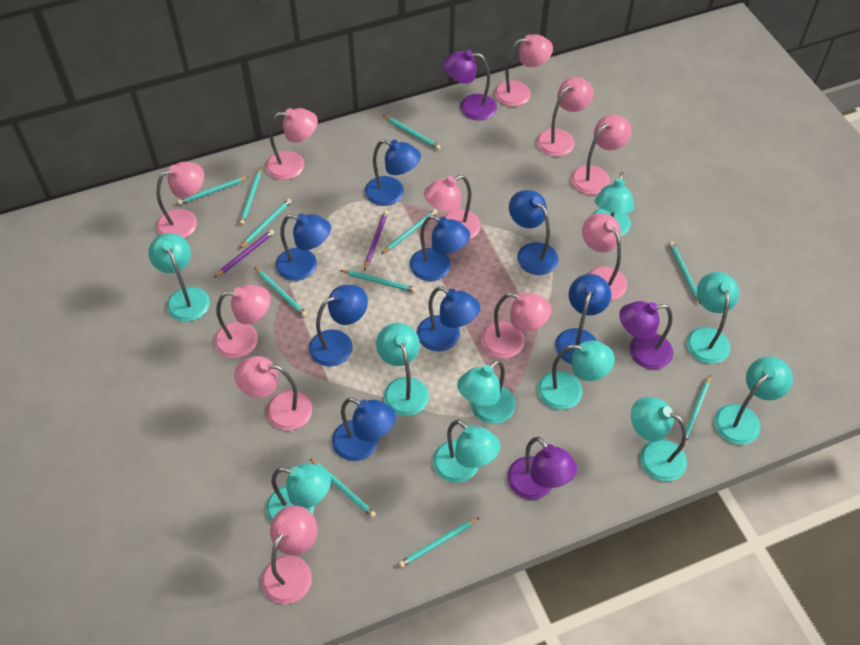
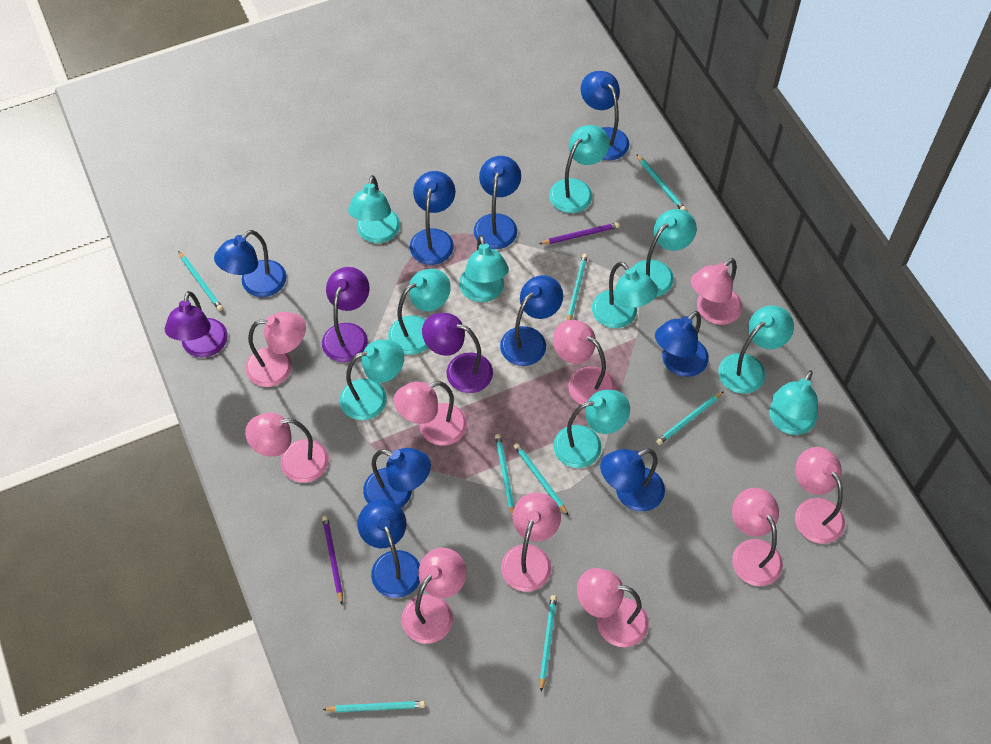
blue lamp: [275,213,331,281] [309,285,368,367] [332,398,396,461] [365,139,421,206] [409,215,470,281] [417,286,480,351] [509,190,558,275] [555,274,611,364] = 8 -> [214,230,287,297] [358,499,420,598] [363,448,431,508] [410,171,456,265] [474,156,521,249] [500,275,563,366] [581,71,629,160] [600,449,665,512] [655,311,709,377] = 9
pink lamp: [157,162,204,238] [214,285,271,358] [234,356,312,430] [261,505,317,604] [266,108,318,180] [424,175,481,239] [481,293,551,358] [494,34,553,107] [537,77,594,156] [571,114,632,195] [582,213,627,300] = 11 -> [245,413,329,483] [246,312,306,387] [394,381,467,446] [402,548,467,644] [501,492,561,592] [553,320,615,405] [577,568,649,647] [691,258,742,325] [732,488,783,586] [795,447,845,544] = 10
turquoise pencil: [177,177,249,205] [239,167,261,225] [239,199,292,249] [254,267,307,317] [310,459,376,518] [340,270,416,293] [381,209,437,254] [384,116,441,150] [399,517,480,567] [669,241,701,304] [681,375,711,444] = 11 -> [178,251,223,311] [322,701,425,712] [495,434,514,515] [514,443,569,516] [540,595,557,692] [567,254,588,320] [636,154,686,210] [656,391,724,445] = 8

